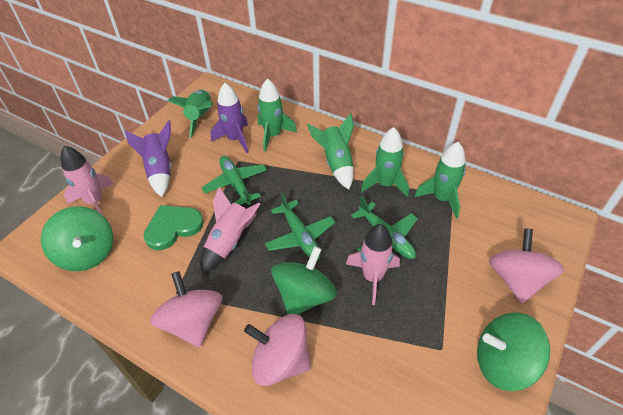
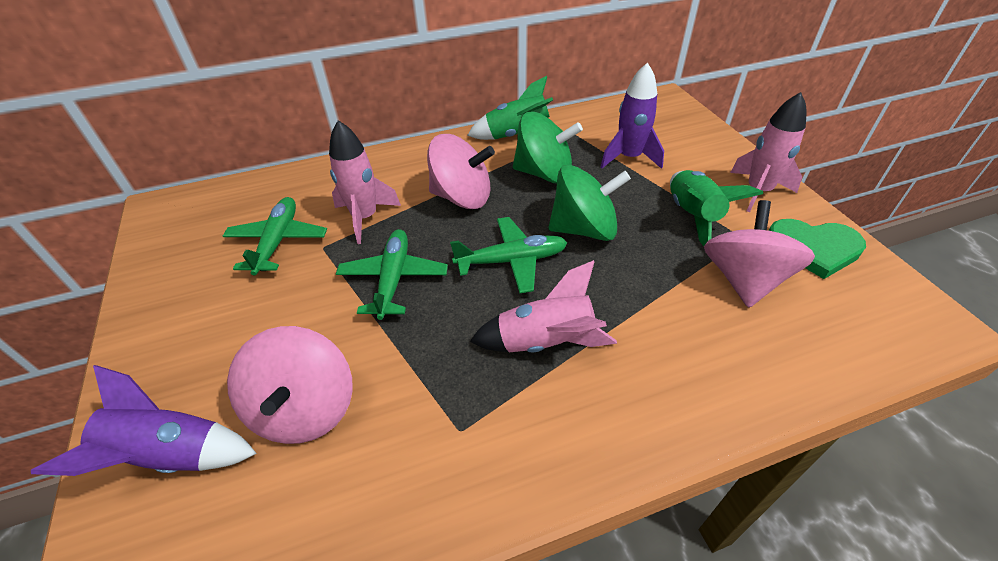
green rocket: [168,90,213,138] [257,78,297,152] [307,113,354,190] [361,127,409,198] [414,142,466,219] = 5 -> [467,76,563,140] [670,170,763,247] = 2
green spinning top: [41,206,113,271] [271,246,337,314] [477,312,550,391] = 3 -> [513,112,583,184] [549,165,631,241] = 2

